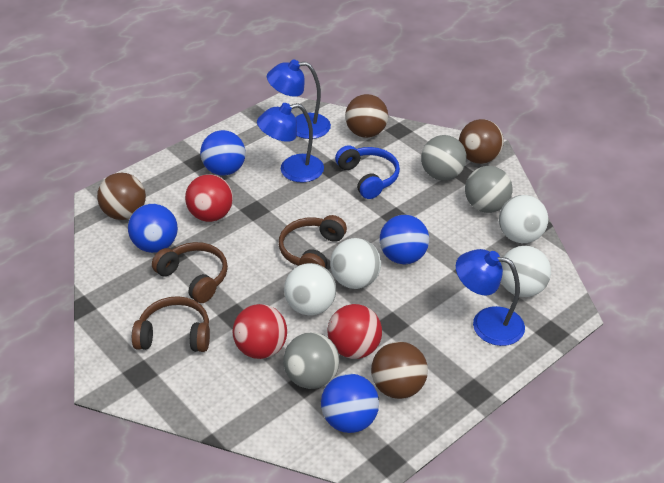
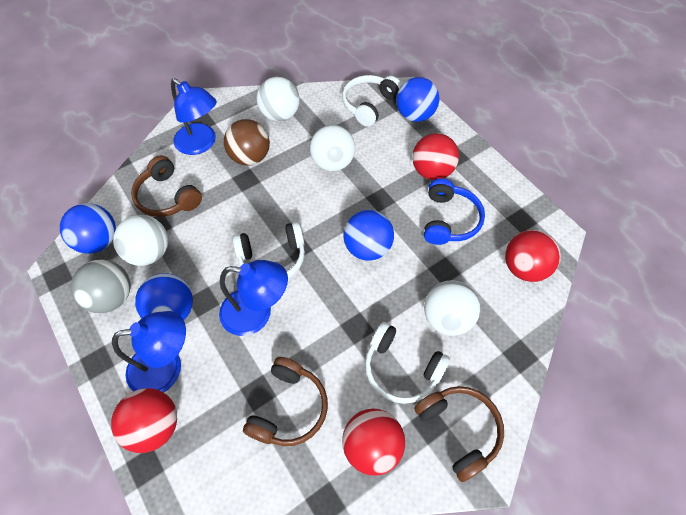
brown ball: [97,173,146,220] [345,94,388,138] [371,341,428,399] [459,119,504,164] = 4 -> [224,119,270,165] = 1
grey ball: [283,332,340,389] [421,135,467,180] [465,166,513,213] = 3 -> [71,260,131,313] = 1
red ball: [185,174,233,222] [233,304,287,359] [328,304,382,359] = 3 -> [111,388,177,453] [342,409,405,476] [412,133,459,180] [505,230,561,282] = 4
white headphones: none = 0 -> [232,222,305,278] [342,75,402,127] [365,322,450,404] = 3

